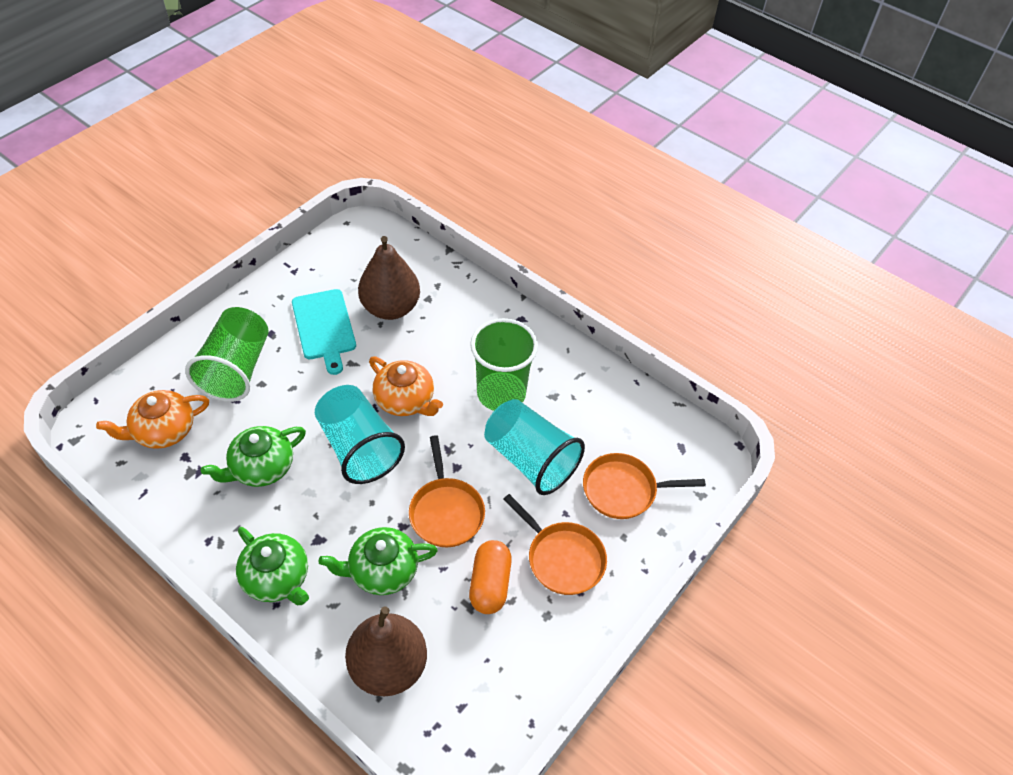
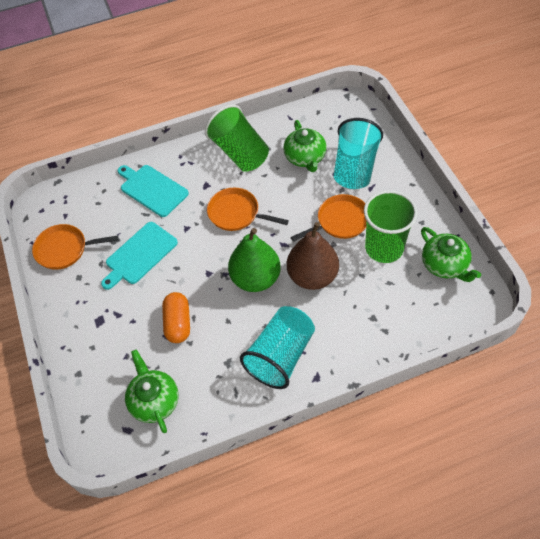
brown pear: [345,607,427,696] [358,236,420,320] = 2 -> [287,222,339,290] = 1
green pear: none = 0 -> [228,228,281,292] = 1
orange teapot: [96,390,209,449] [369,357,443,416] = 2 -> none = 0
turquoise cutting board: [292,289,356,375] = 1 -> [101,222,178,290] [118,165,189,217] = 2

